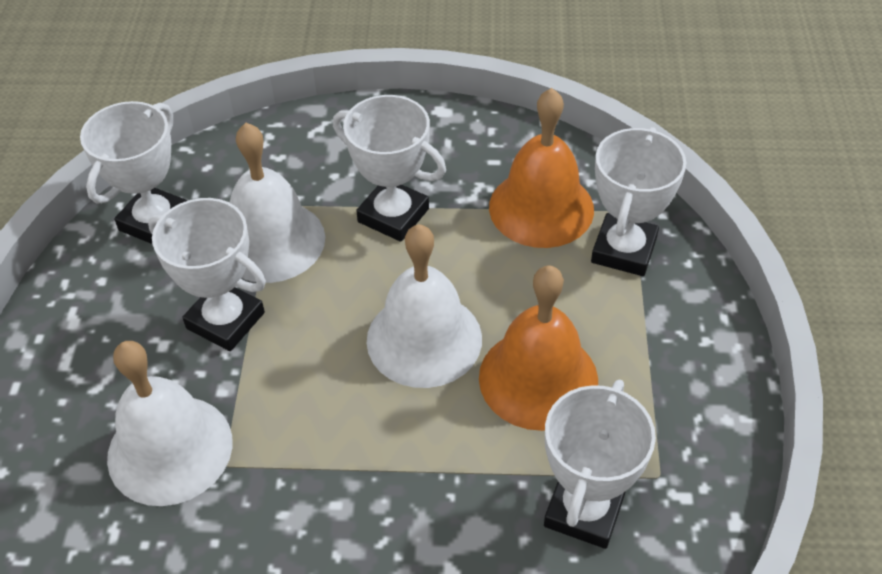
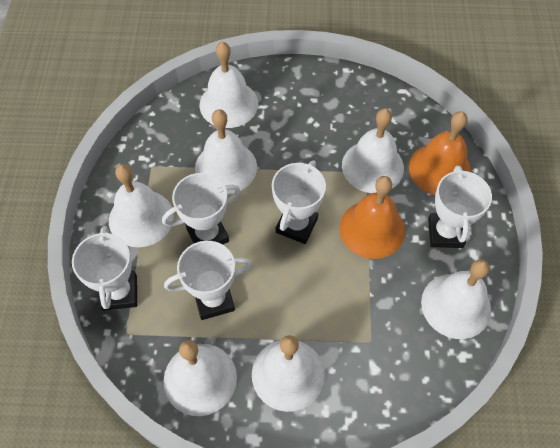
white bell: [107,341,233,506] [230,123,325,283] [367,224,482,388] = 3 -> [109,164,174,247] [163,340,237,416] [195,109,257,194] [200,42,258,128] [252,335,325,412] [342,108,404,193] [421,259,491,339] = 7

